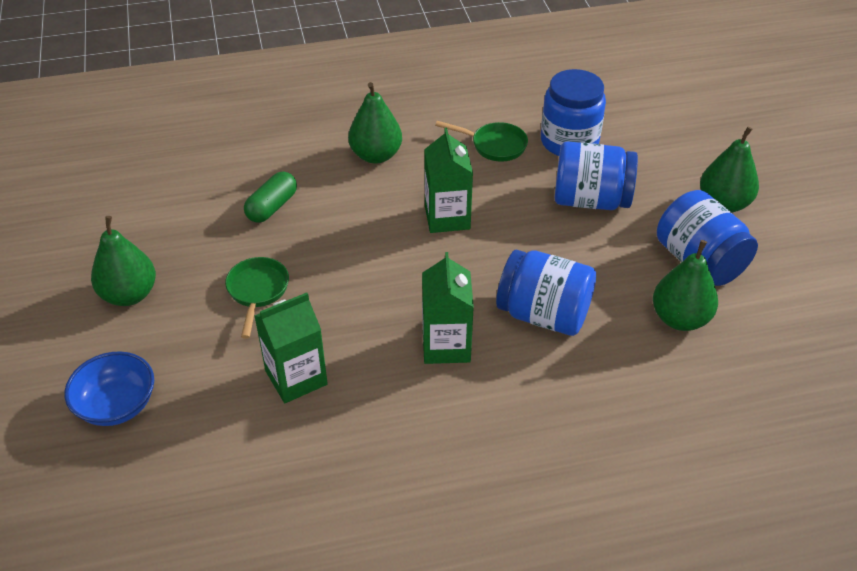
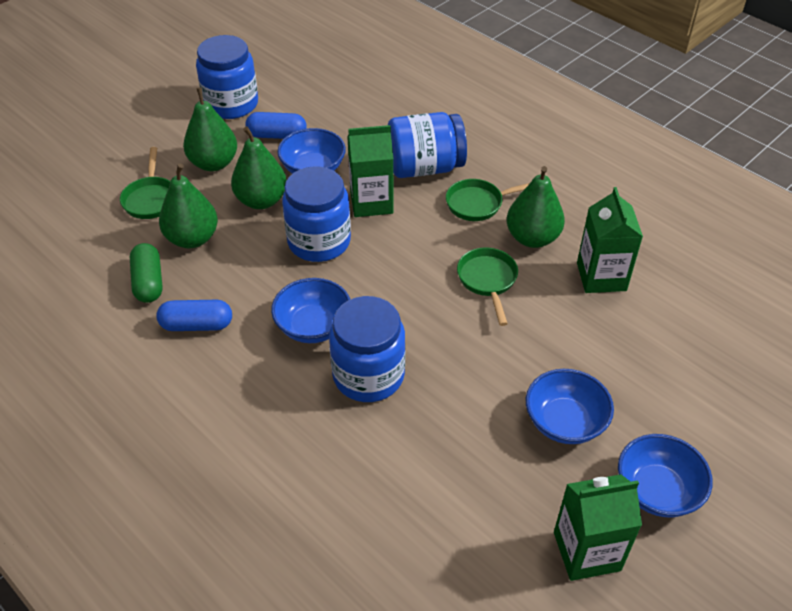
blue bowl: [64,351,154,426] = 1 -> [271,278,350,343] [277,128,346,174] [526,369,614,444] [618,434,713,518] = 4
blue capsule: none = 0 -> [156,300,232,331] [245,112,307,139] = 2
green pan: [225,257,289,339] [435,121,528,162] = 2 -> [120,147,170,219] [446,179,530,221] [457,248,518,326] = 3

